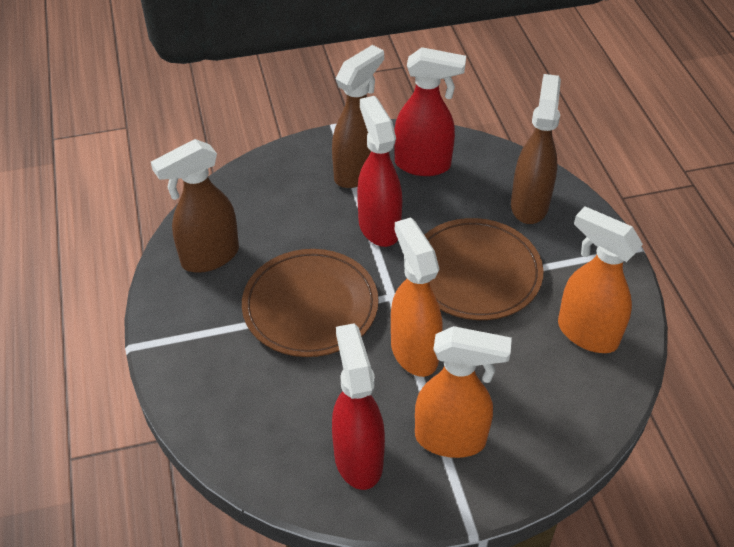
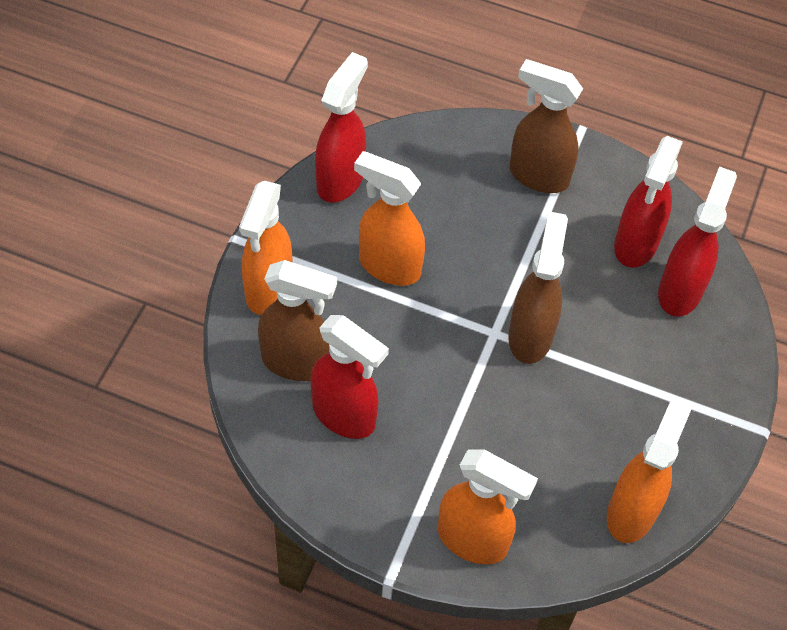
brown plate: [242,249,379,357] [425,218,543,320] = 2 -> none = 0
orange spray bottle: [391,218,443,377] [415,326,512,458] [558,206,643,353] = 3 -> [239,181,293,315] [354,151,425,286] [438,450,538,565] [607,396,692,543] = 4
red spray bottle: [332,323,385,490] [357,96,402,247] [394,47,466,176] = 3 -> [311,315,389,439] [315,52,368,203] [614,136,683,268] [658,166,737,317] = 4

